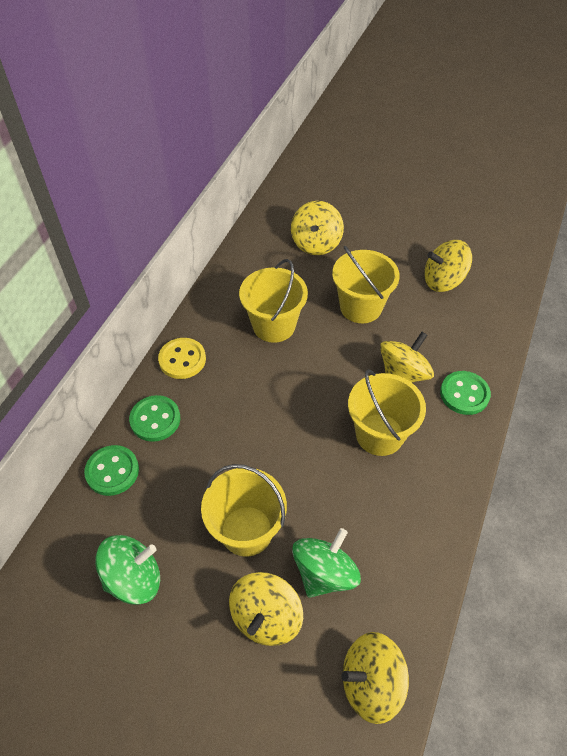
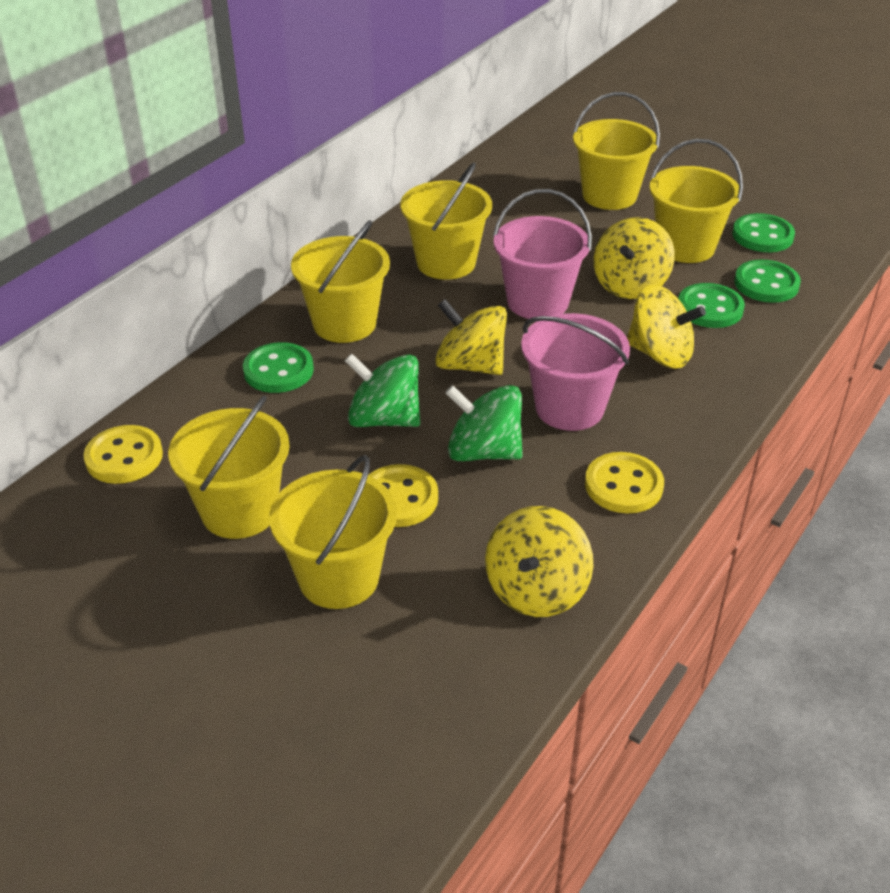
green button: [84,445,139,496] [129,395,180,442] [440,371,491,415] = 3 -> [243,342,314,393] [678,283,745,328] [732,213,795,252] [734,260,801,303] = 4
pink bucket: none = 0 -> [493,189,592,319] [521,313,630,431] = 2
yellow bucket: [201,464,287,556] [239,259,308,343] [332,246,400,323] [348,369,426,456] = 4 -> [168,395,290,539] [269,455,397,609] [291,220,390,343] [400,163,492,280] [573,92,660,210] [649,139,743,263] = 6
yellow button: [158,338,206,379] = 1 -> [84,425,163,484] [368,464,438,527] [585,452,664,513] = 3
yellow spinning top: [229,572,303,646] [291,201,344,255] [341,632,409,724] [380,332,434,382] [424,240,472,292] = 5 -> [435,299,507,375] [485,506,593,617] [594,217,675,299] [627,285,706,369] = 4

